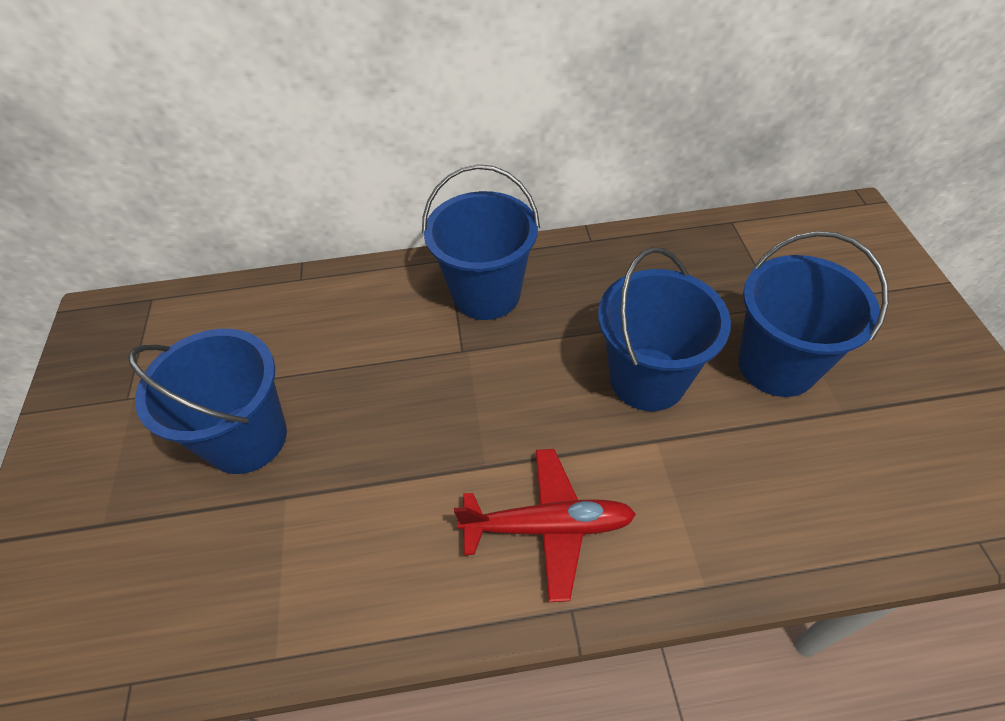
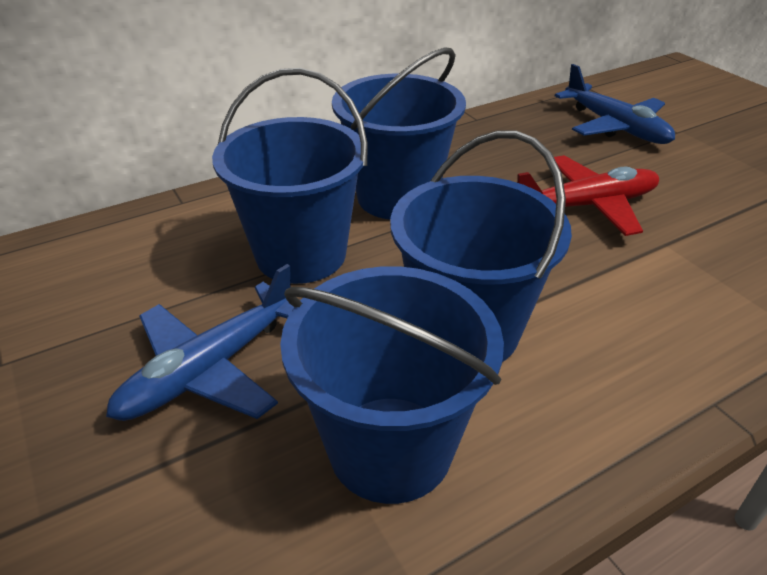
blue plane: none = 0 -> [106,264,294,421] [555,64,675,144] = 2

